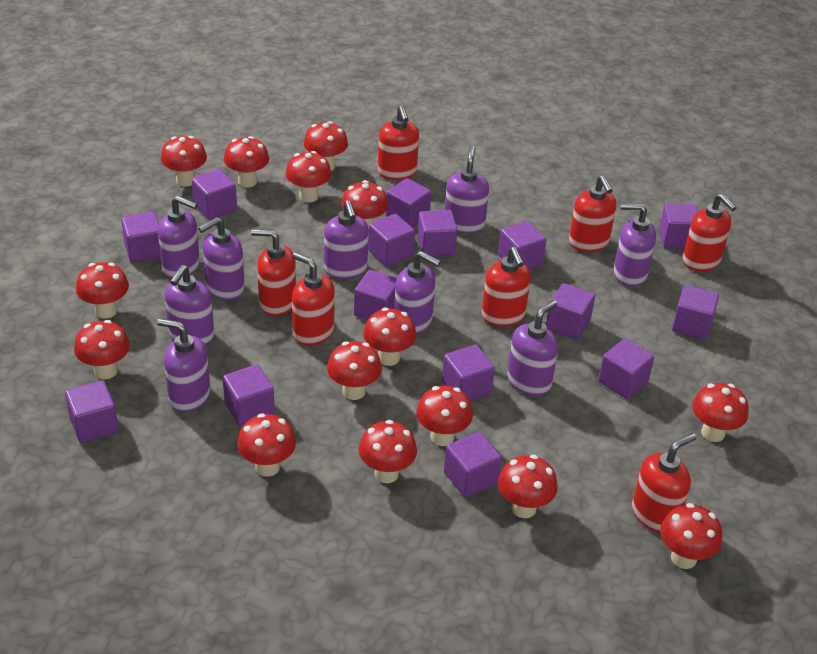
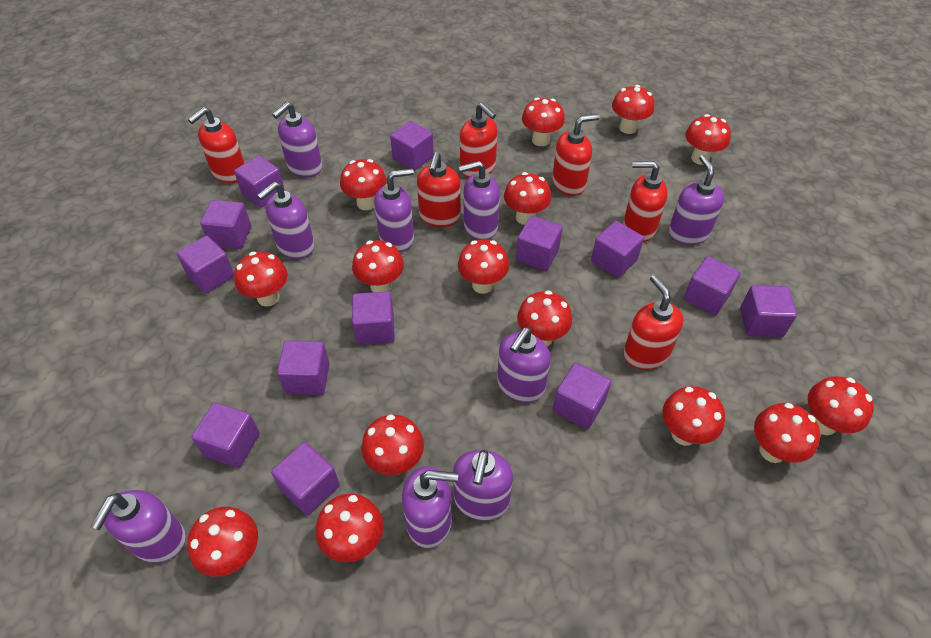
purple cube: [65,380,119,443] [121,212,161,263] [192,169,237,220] [223,364,275,426] [354,270,397,320] [368,214,415,267] [386,178,431,228] [417,210,458,257] [442,345,495,401] [444,432,502,498] [498,221,546,269] [546,283,595,340] [598,339,654,399] [659,203,699,248] [672,285,719,340] = 15 -> [177,236,234,294] [192,402,260,468] [200,200,251,249] [234,155,285,208] [271,442,340,515] [277,341,330,395] [352,291,395,345] [390,121,434,171] [516,216,563,271] [553,363,611,429] [591,221,644,278] [684,256,740,316] [740,285,797,337] = 13
red soap dispenser: [251,229,296,316] [292,252,335,345] [378,105,419,180] [481,247,531,327] [569,175,616,252] [632,433,696,533] [683,194,737,271] = 7 -> [188,107,245,183] [417,152,461,227] [460,103,498,178] [552,114,600,196] [623,161,668,242] [623,275,684,370] = 6

